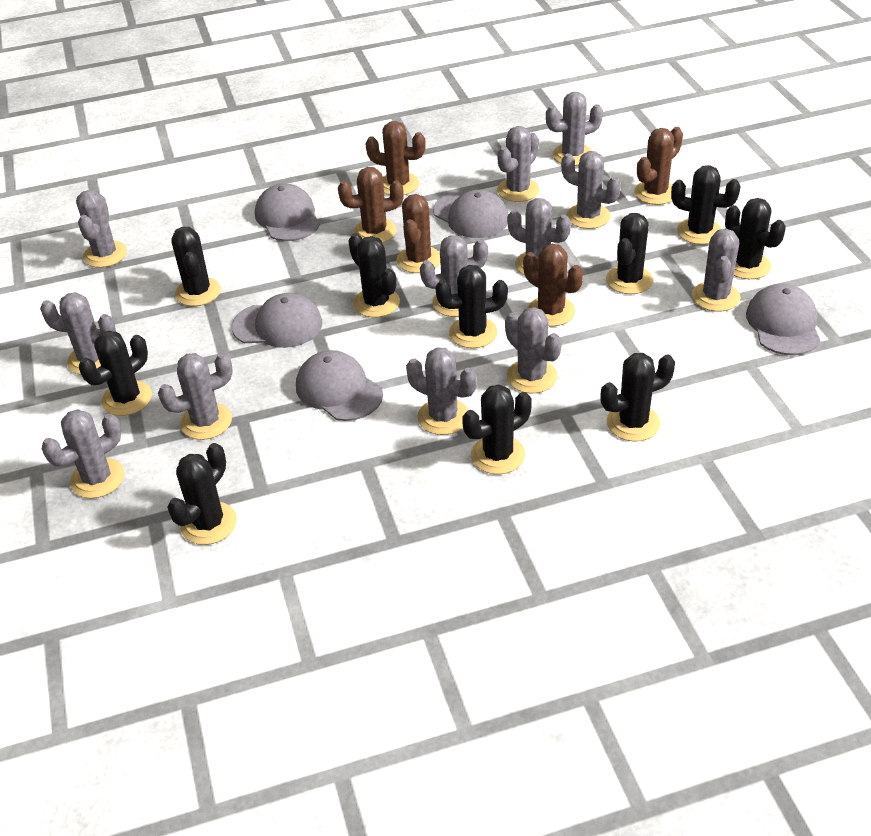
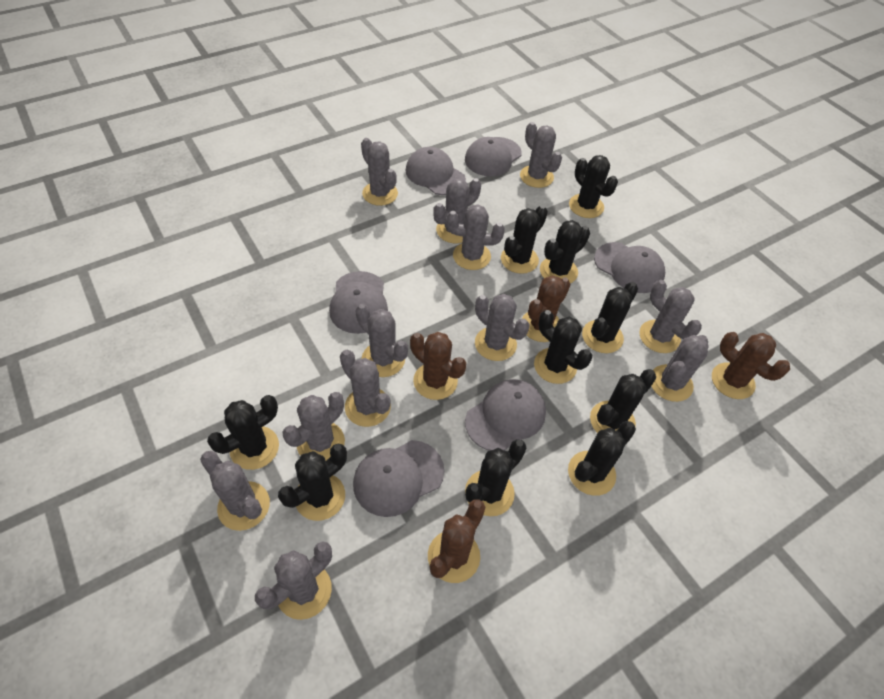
brown cactus: [338,167,404,243] [365,121,426,195] [397,194,440,273] [523,244,583,326] [634,127,683,205] = 5 -> [410,332,466,400] [428,499,485,583] [522,275,571,342] [712,332,790,399] = 4
grey cap: [231,293,322,348] [255,183,320,241] [296,350,383,421] [433,190,508,238] [746,284,820,355] = 5 -> [329,271,388,334] [353,440,444,517] [406,147,466,195] [465,137,522,176] [465,379,546,451] [594,242,665,293] = 6

